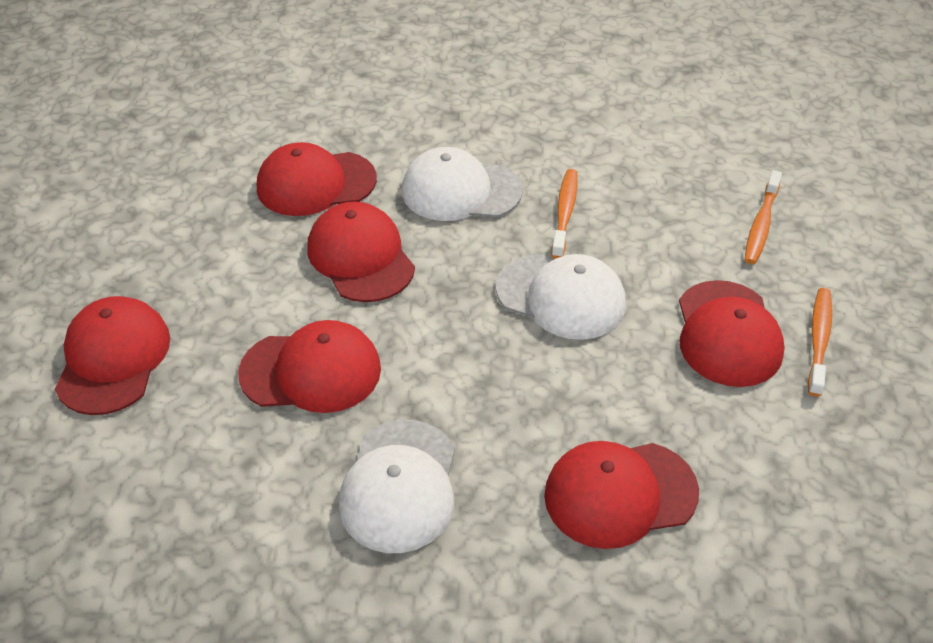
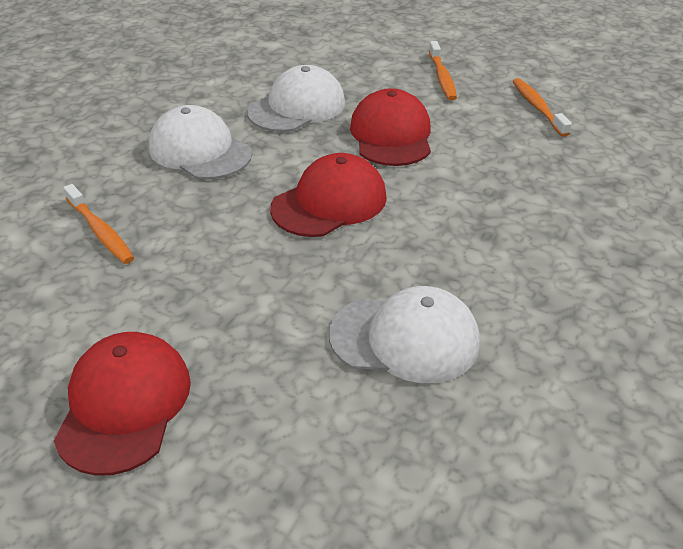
red cap: [55,296,170,415] [238,320,381,413] [257,142,377,216] [307,202,415,302] [544,441,699,549] [679,280,785,387] = 6 -> [54,332,191,476] [270,153,387,237] [350,88,431,166] = 3

